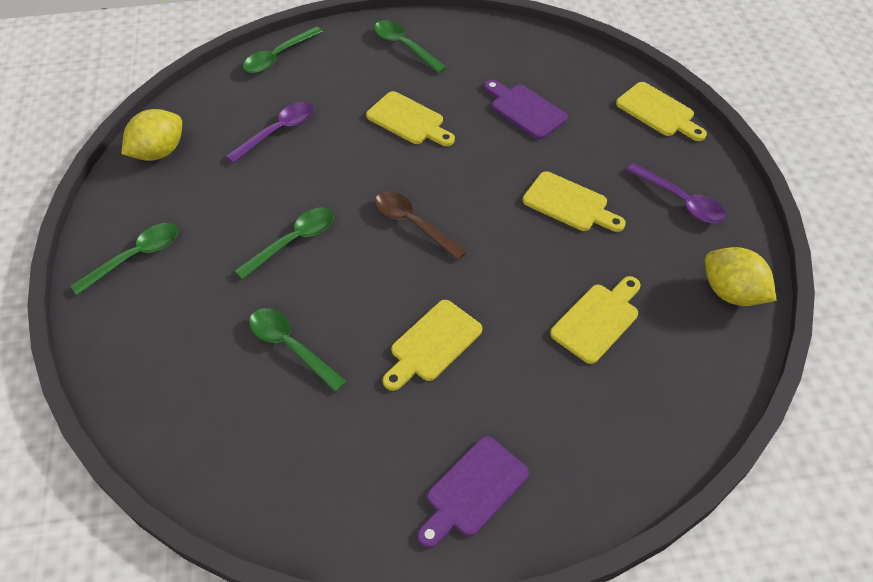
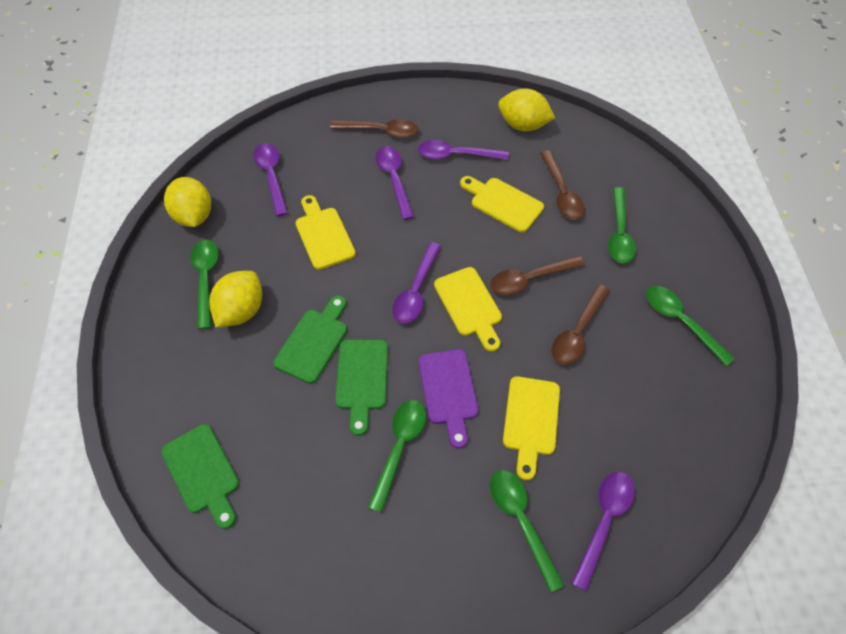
brown spoon: [375,191,467,260] = 1 -> [330,119,418,138] [490,256,585,295] [540,151,585,220] [551,284,610,365] = 4
green cutting board: none = 0 -> [161,424,239,529] [274,295,347,384] [335,340,388,436] = 3
purple cutting board: [417,436,529,548] [484,80,568,139] = 2 -> [419,349,479,449] = 1
purple spoon: [226,102,314,163] [626,163,726,223] = 2 -> [253,143,288,217] [375,146,414,220] [392,242,441,324] [418,140,509,160] [572,472,635,591] = 5
yellow cutting board: [366,91,455,146] [383,300,482,391] [523,171,626,232] [550,276,641,364] [616,82,707,141] = 5 -> [295,195,356,270] [434,267,502,352] [460,176,544,232] [503,376,560,480] = 4
yellow lemon: [121,109,182,161] [705,247,777,306] = 2 -> [164,177,211,227] [209,271,262,327] [498,89,555,131] = 3

